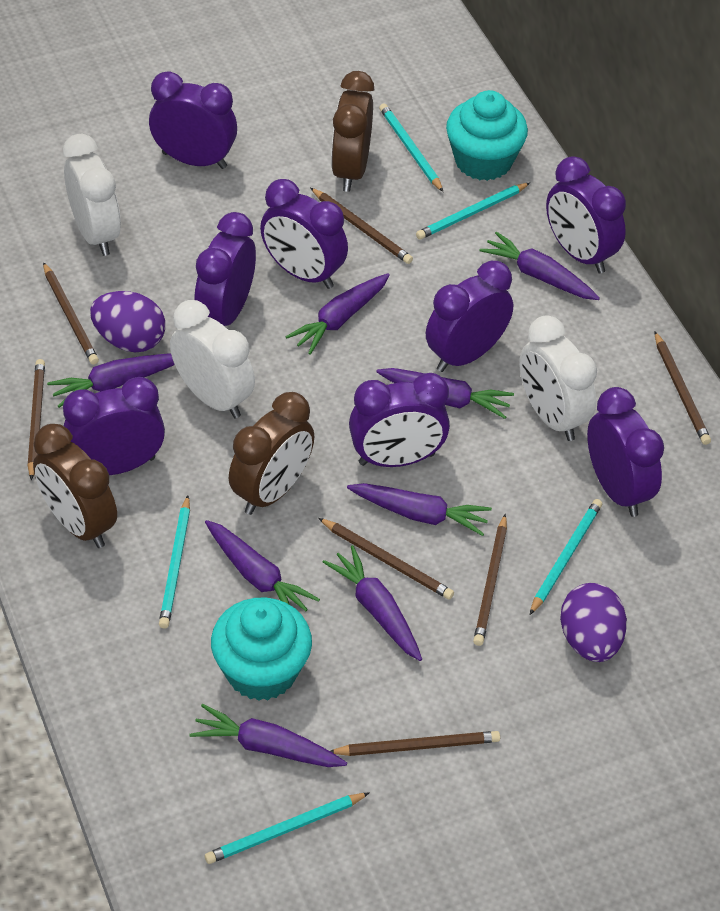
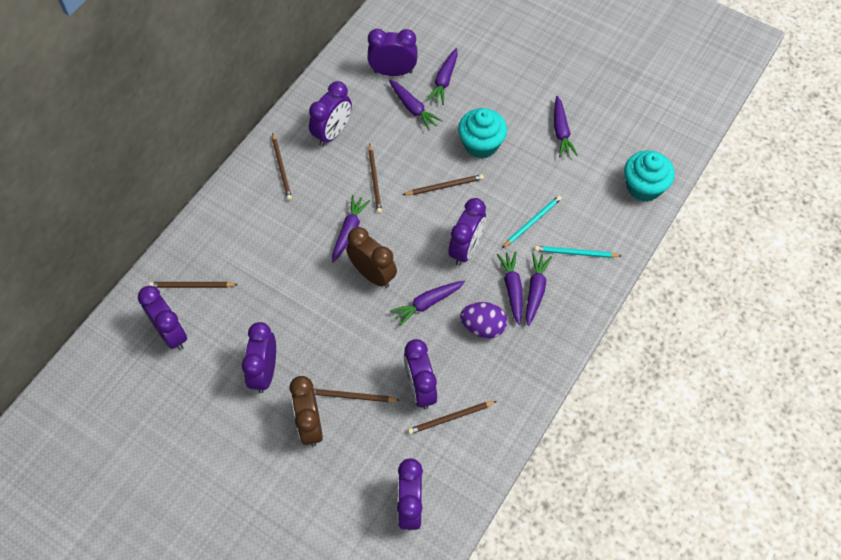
brown clock: [33,424,117,548] [229,392,314,515] [331,71,374,192] = 3 -> [289,376,323,447] [346,227,397,288] = 2
brown pencil: [28,359,45,480] [43,262,99,365] [310,188,413,264] [318,518,454,600] [331,731,500,756] [473,514,507,646] [655,332,711,445] = 7 -> [149,282,238,288] [272,133,292,200] [314,389,400,402] [368,144,382,214] [403,174,484,195] [408,401,497,434] = 6
purple carrot: [47,353,175,408] [190,704,347,767] [205,520,320,611] [285,273,390,354] [323,545,422,661] [347,483,492,536] [376,368,514,419] [479,232,600,300] = 8 -> [332,195,370,263] [389,80,442,131] [390,281,465,327] [426,48,458,105] [497,251,522,325] [526,253,552,326] [554,96,578,157] = 7
purple clock: [63,377,165,475] [149,71,237,169] [194,212,256,326] [260,179,348,289] [349,373,450,467] [426,261,513,372] [546,156,626,273] [587,387,664,517] = 8 -> [138,286,187,350] [242,322,276,393] [309,81,352,146] [367,29,418,76] [397,458,423,530] [404,339,437,410] [448,198,486,266] = 7
purple egg: [90,291,165,353] [560,583,627,662] = 2 -> [460,302,507,338] = 1
turquoise pencil: [159,495,190,628] [205,792,370,864] [379,103,443,192] [416,183,530,240] [530,499,602,615] = 5 -> [502,195,562,248] [535,246,621,258] = 2
white clock: [63,134,121,256] [170,300,255,418] [519,315,597,441] = 3 -> none = 0

